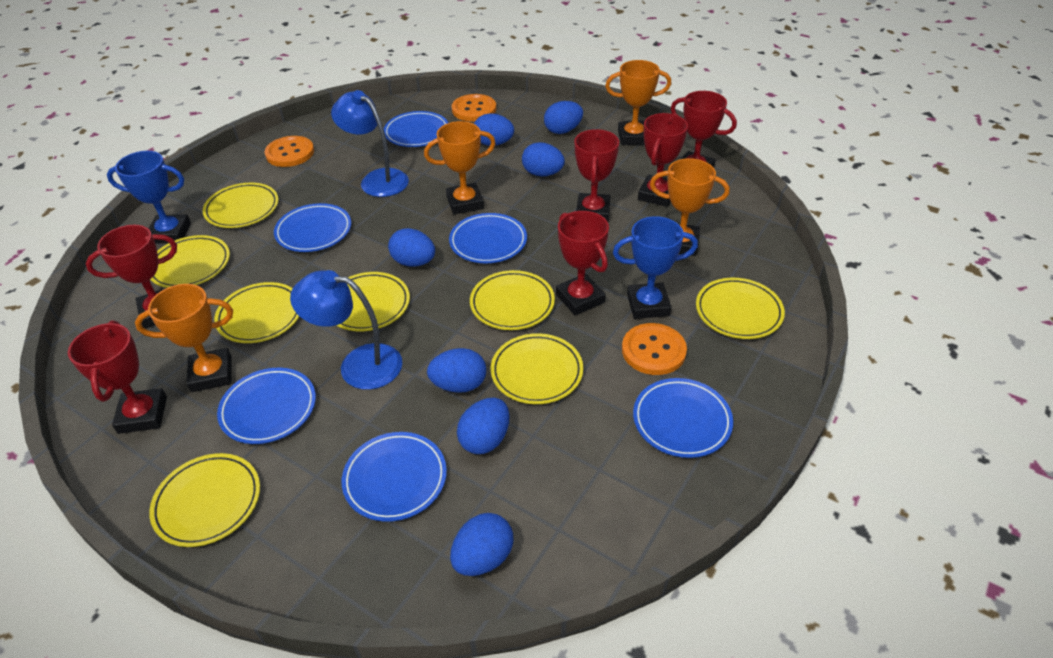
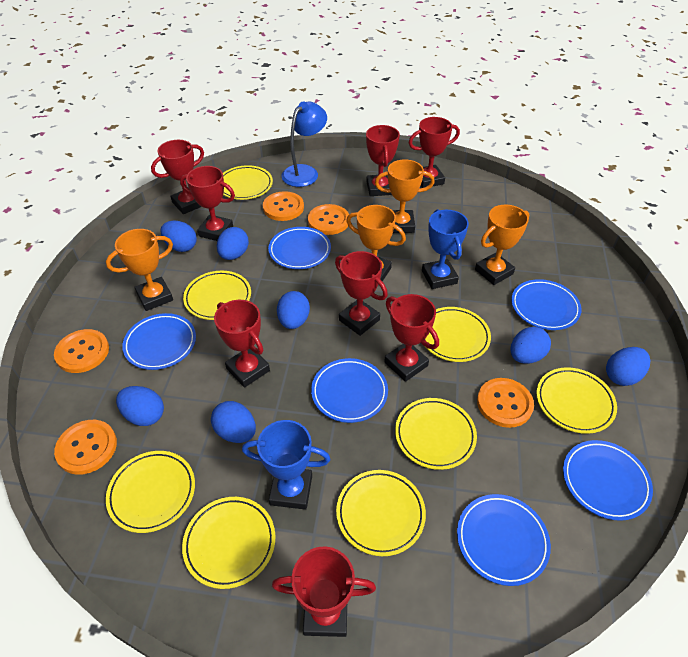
blue lamp: [290,270,402,390] [331,90,409,197] = 2 -> [281,101,327,187] = 1
orange button: [264,136,314,167] [452,94,496,122] [622,323,687,375] = 3 -> [54,329,109,373] [54,420,117,475] [263,191,304,221] [308,204,349,235] [477,378,534,428] = 5
red trophy: [68,320,167,434] [86,225,177,329] [556,211,609,315] [574,129,619,222] [638,113,688,207] [670,91,737,167] = 6 -> [151,140,204,214] [180,166,235,241] [214,300,270,388] [272,546,376,637] [335,251,388,336] [366,125,400,196] [384,294,439,382] [409,117,460,188] = 8

